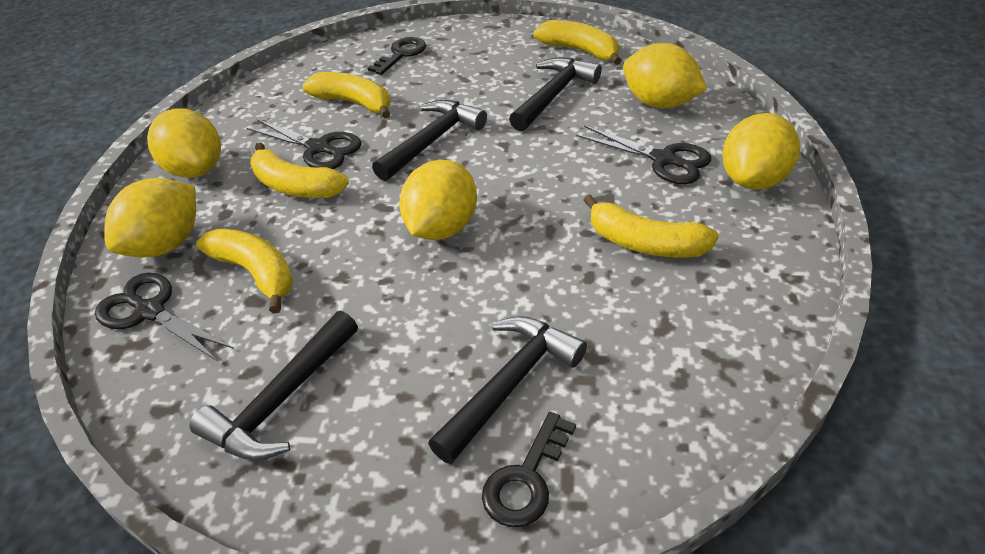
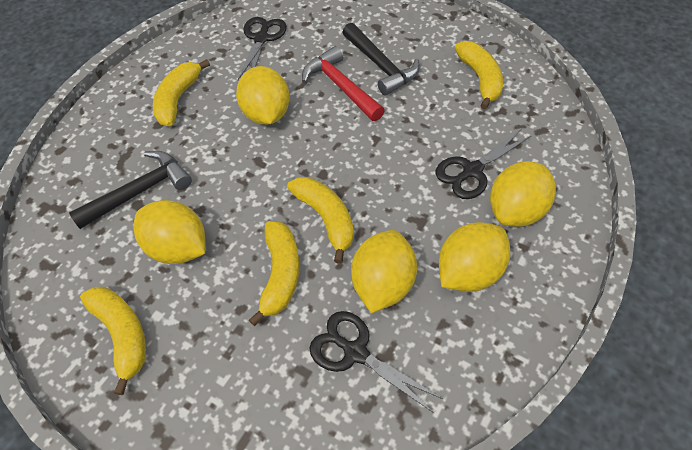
black hammer: [189,311,358,460] [372,100,487,181] [428,316,587,464] [509,57,602,131] = 4 -> [69,151,192,229] [342,23,420,96] = 2
black key: [368,37,426,75] [482,412,576,527] = 2 -> none = 0
red hammer: none = 0 -> [302,46,385,121] = 1

